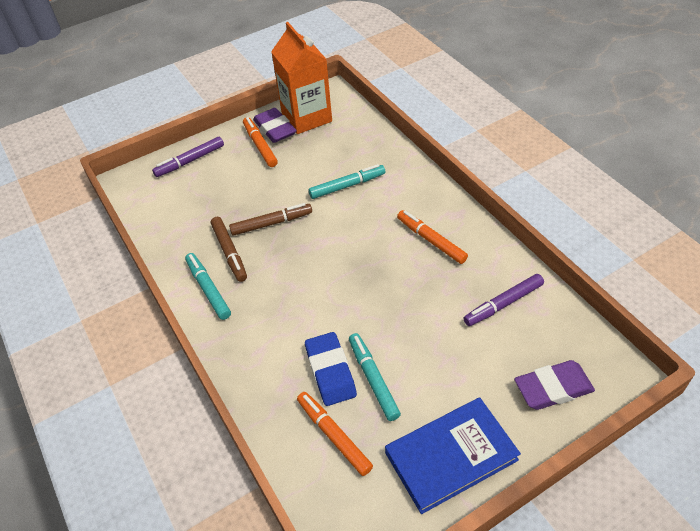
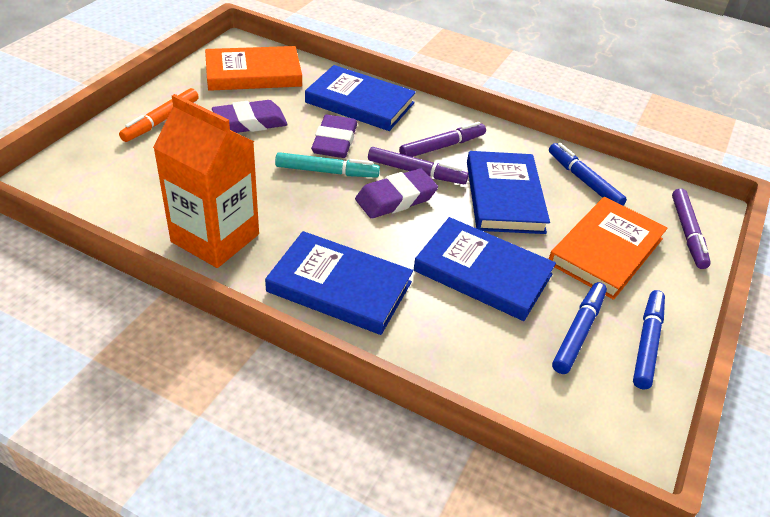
blue book: [385,397,521,514] = 1 -> [265,231,413,335] [305,65,416,131] [413,217,556,321] [467,151,550,234] = 4
blue eraser: [305,332,357,406] = 1 -> none = 0
blue marker: none = 0 -> [549,143,627,205] [552,282,607,374] [633,290,665,389] = 3
brown marker: [211,217,247,282] [229,203,312,236] = 2 -> none = 0
orange book: none = 0 -> [205,46,302,91] [549,197,668,300] = 2
orange marker: [243,117,278,167] [297,392,373,476] [397,210,468,264] = 3 -> [119,88,199,142] = 1
purple eraser: [253,108,297,143] [514,360,595,410] = 2 -> [212,100,288,133] [311,115,357,158] [355,168,438,219] = 3
purple marker: [152,137,224,177] [463,274,544,326] = 2 -> [368,147,469,184] [399,122,486,157] [672,188,711,269] = 3
turquoise marker: [185,253,231,320] [309,164,385,199] [349,333,401,421] = 3 -> [275,152,380,178] = 1

